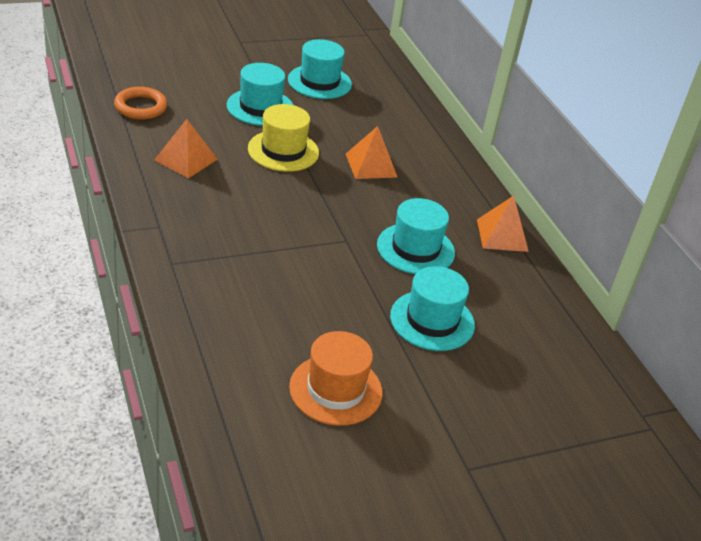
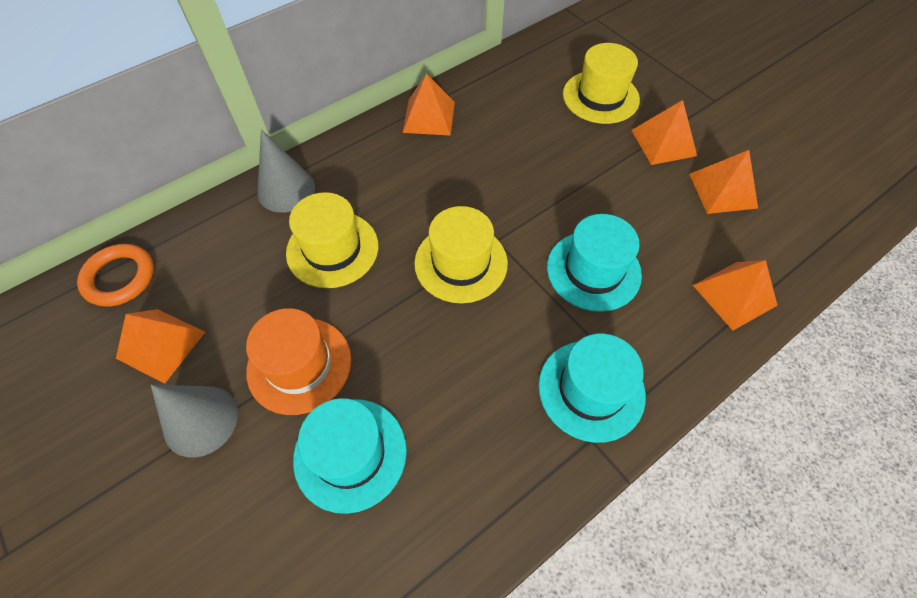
grey cone: none = 0 -> [151,385,238,458] [257,129,315,213] = 2
orange pyramid: [154,119,218,178] [346,126,397,179] [477,196,529,252] = 3 -> [116,309,205,384] [403,73,455,136] [632,100,697,165] [689,150,758,214] [693,260,778,330] = 5
turquoise hat: [227,63,293,126] [288,39,352,99] [377,198,455,274] [390,266,475,351] = 4 -> [293,398,407,514] [538,334,646,443] [547,214,642,312] = 3
yellow hat: [248,104,319,172] = 1 -> [286,192,378,288] [414,206,508,303] [563,43,640,124] = 3

